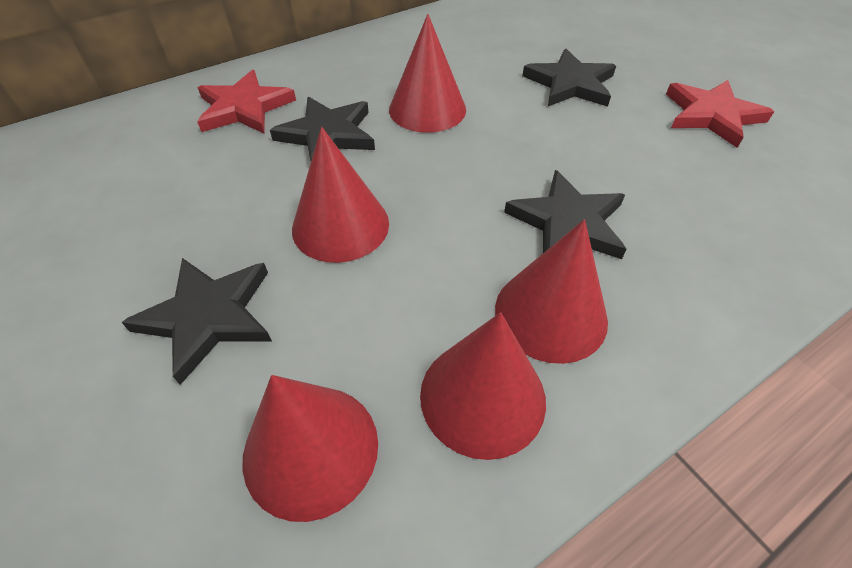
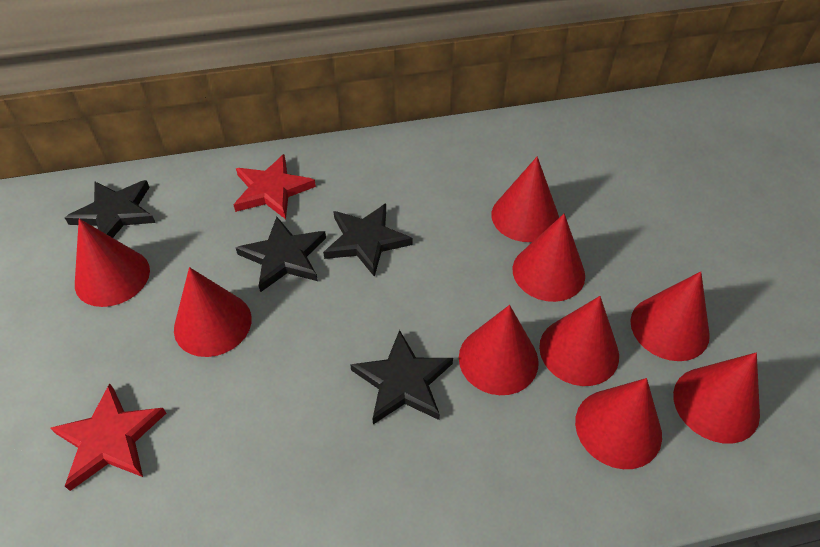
red cone: [242,375,378,522] [292,127,389,263] [389,14,466,133] [420,312,546,460] [495,220,608,364] = 5 -> [75,219,150,307] [174,267,252,357] [459,305,539,395] [491,156,559,242] [513,214,585,302] [539,296,619,386] [575,378,662,469] [630,271,710,361] [673,353,760,444] = 9

